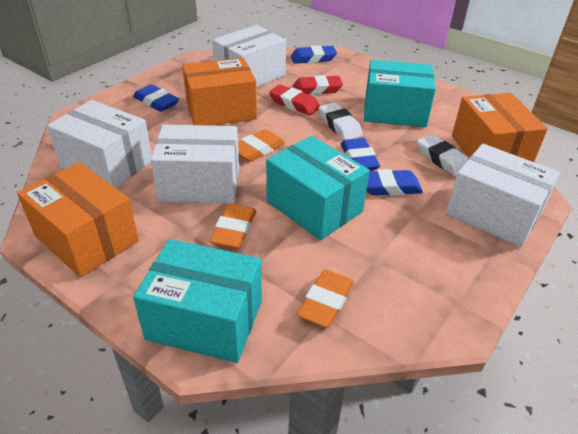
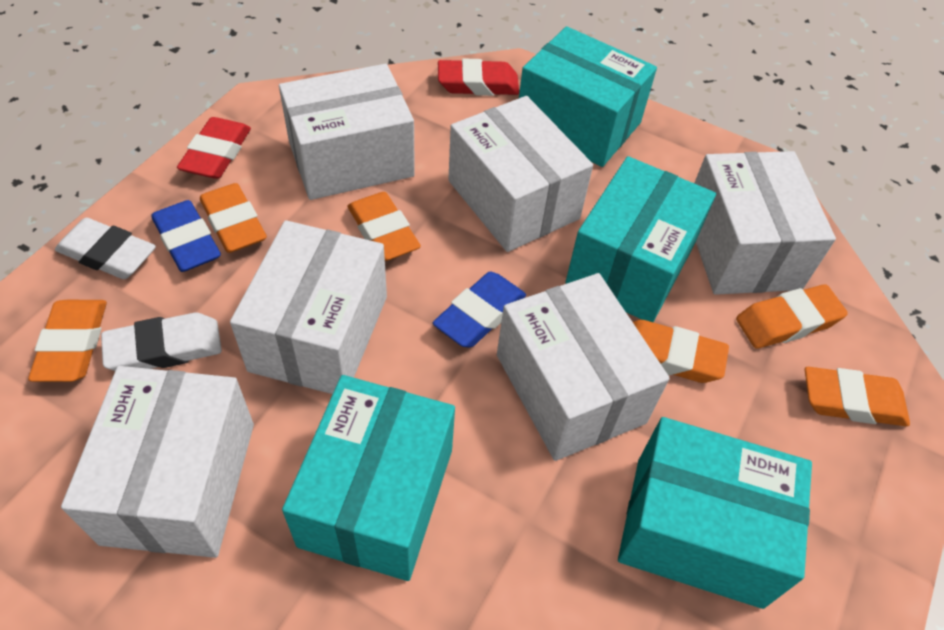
blue eraser: [133,84,179,112] [291,45,337,64] [341,138,380,170] [367,169,423,196] = 4 -> [152,200,221,272] [433,272,526,348] = 2
orange box: [17,162,139,278] [182,58,257,126] [452,93,548,162] = 3 -> none = 0
orange eraser: [209,203,257,249] [238,129,285,162] [297,269,354,328] = 3 -> [28,300,107,382] [200,183,267,253] [348,192,421,261] [633,320,729,383] [736,284,848,349] [805,367,910,427] = 6
turquoise box: [133,239,262,363] [266,136,370,240] [364,60,436,127] = 3 -> [282,375,455,581] [519,26,657,167] [565,156,716,322] [618,417,812,609] = 4
white box: [47,100,152,188] [151,124,239,204] [212,25,286,87] [446,144,560,247] = 4 -> [61,366,254,558] [230,220,387,394] [279,64,415,200] [448,96,593,252] [497,273,670,461] [694,151,836,295] = 6

